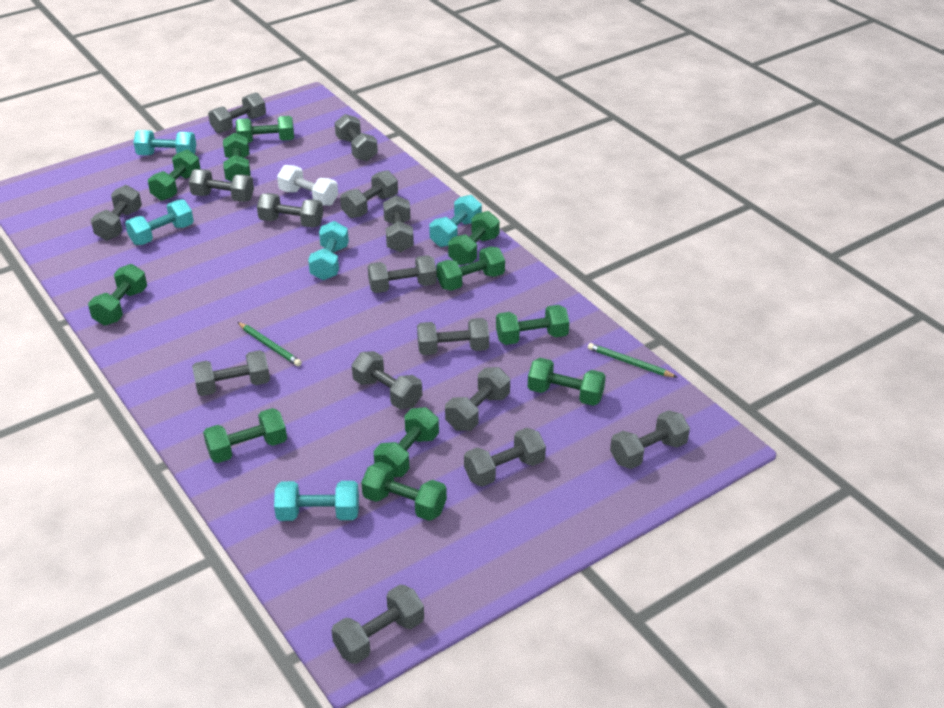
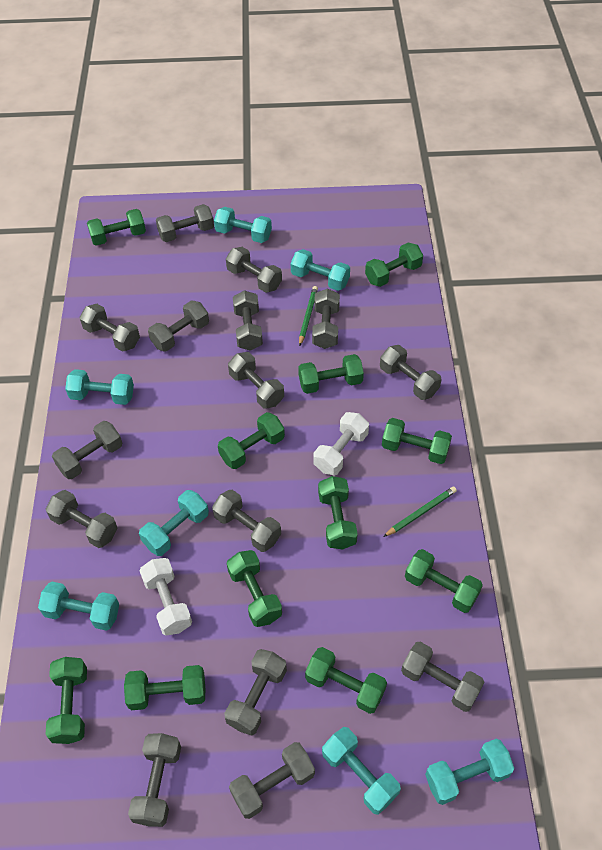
turquoise dumbbell: [125,199,194,245] [133,130,196,155] [274,481,359,521] [308,221,349,280] [429,195,482,247] = 5 -> [38,582,119,631] [65,369,134,405] [139,490,209,556] [214,207,272,243] [291,249,350,291] [322,727,401,815] [425,739,514,805] = 7
white dumbbell: [277,165,338,206] = 1 -> [139,558,192,636] [314,412,369,475] = 2

